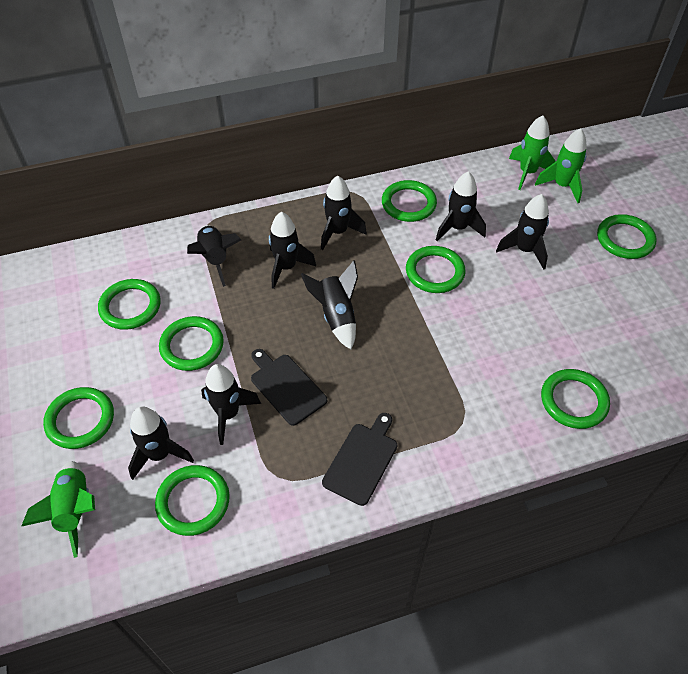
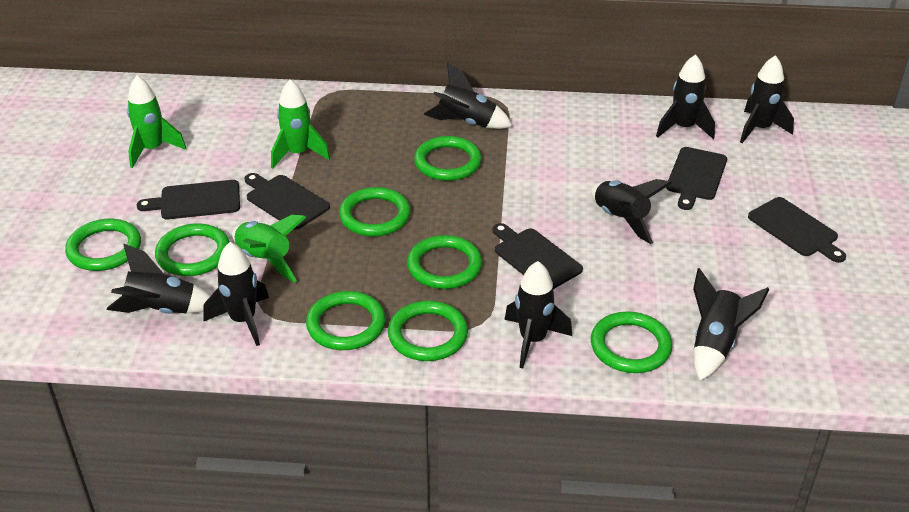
black cutting board: [251,349,327,426] [322,413,397,506] = 2 -> [136,180,240,219] [244,173,330,229] [493,223,583,289] [666,147,727,210] [748,197,846,263] = 5

